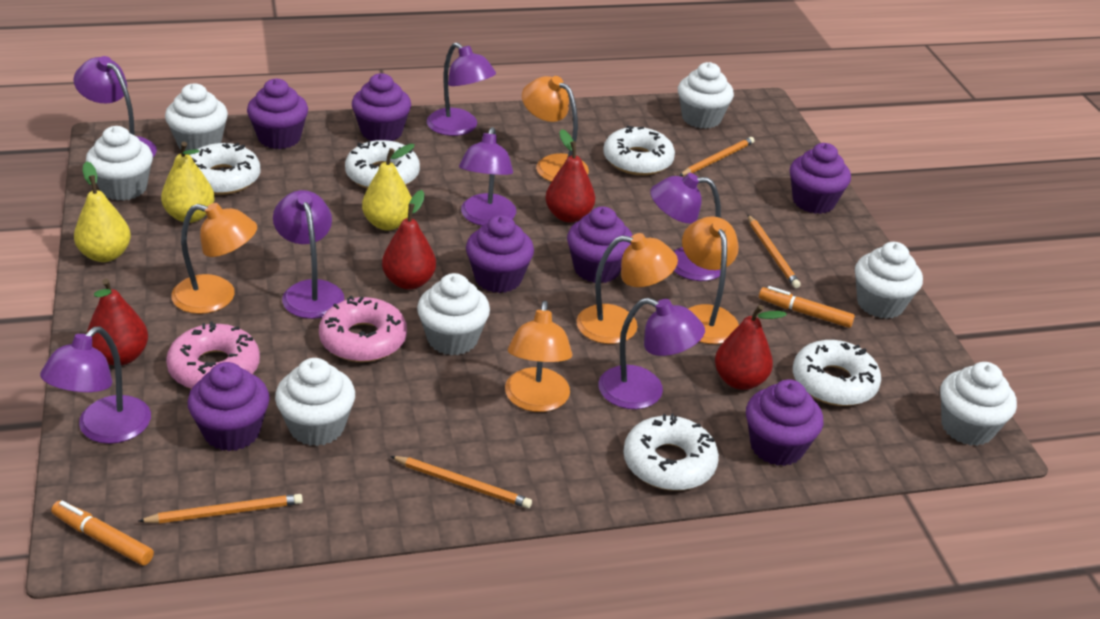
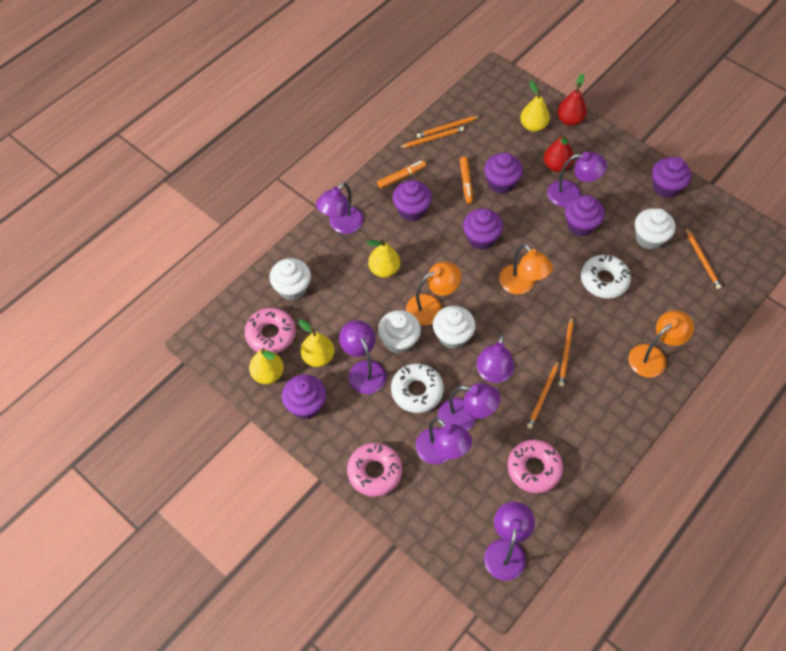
orange lamp: [171,203,257,314] [505,301,572,412] [522,76,589,182] [576,233,678,344] [682,216,739,344] = 5 -> [406,262,461,325] [499,244,553,294] [629,310,694,378] = 3
orange pencil: [139,494,303,524] [390,456,532,508] [679,137,755,176] [748,215,801,288] = 4 -> [398,126,464,148] [417,116,481,138] [527,360,559,429] [559,317,573,387] [685,227,722,289] = 5
pink donut: [166,322,260,389] [319,295,407,362] = 2 -> [244,308,296,353] [347,443,402,497] [507,440,563,493] = 3
purple cupcake: [188,362,270,451] [247,79,308,149] [352,73,411,141] [466,215,534,293] [567,206,633,283] [746,379,823,466] [790,143,851,214] = 7 -> [282,374,326,419] [393,180,432,221] [463,208,503,250] [484,152,523,194] [565,195,605,236] [652,157,691,198] = 6
red pear: [87,279,148,365] [382,190,436,290] [545,129,595,223] [715,305,787,390] = 4 -> [544,133,574,172] [557,73,587,126] = 2
white cupcake: [86,126,153,201] [165,83,228,151] [275,358,355,446] [417,273,490,355] [678,62,734,129] [855,242,923,319] [940,362,1017,446] = 7 -> [269,258,311,300] [378,310,421,353] [433,306,476,349] [635,208,675,250] = 4
white donut: [190,143,261,195] [345,140,420,189] [603,126,675,175] [623,413,719,491] [793,340,881,406] = 5 -> [391,363,444,413] [581,255,631,299] = 2
yellow pear: [74,161,131,262] [161,142,215,223] [362,144,415,231] = 3 -> [249,348,284,384] [299,319,334,367] [367,238,400,278] [520,81,550,132] = 4

